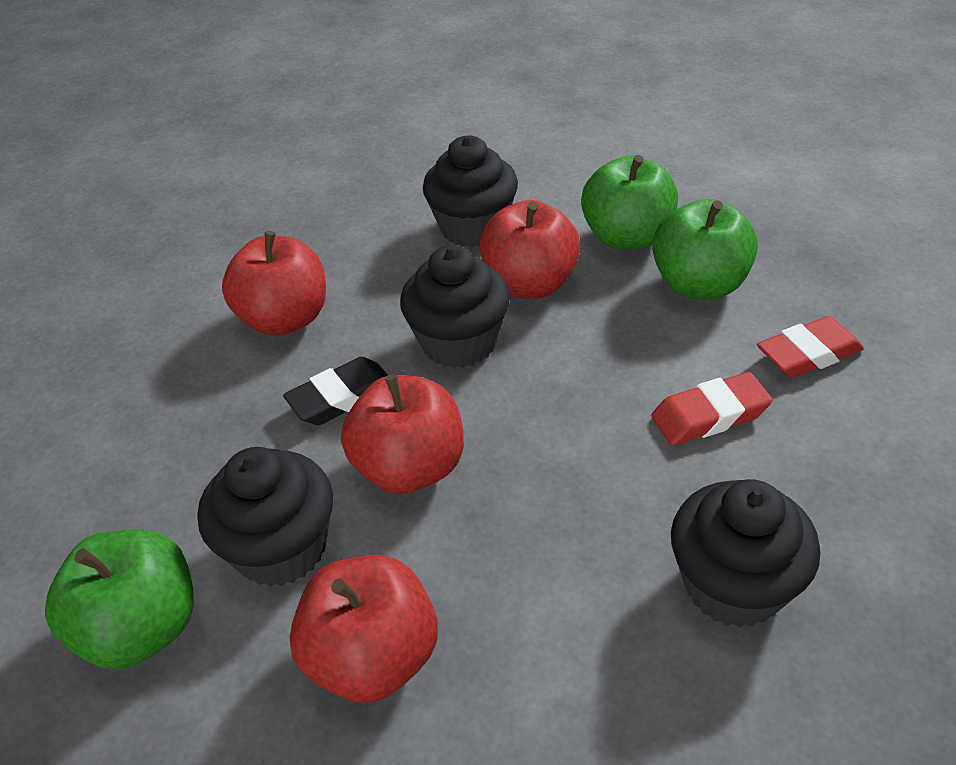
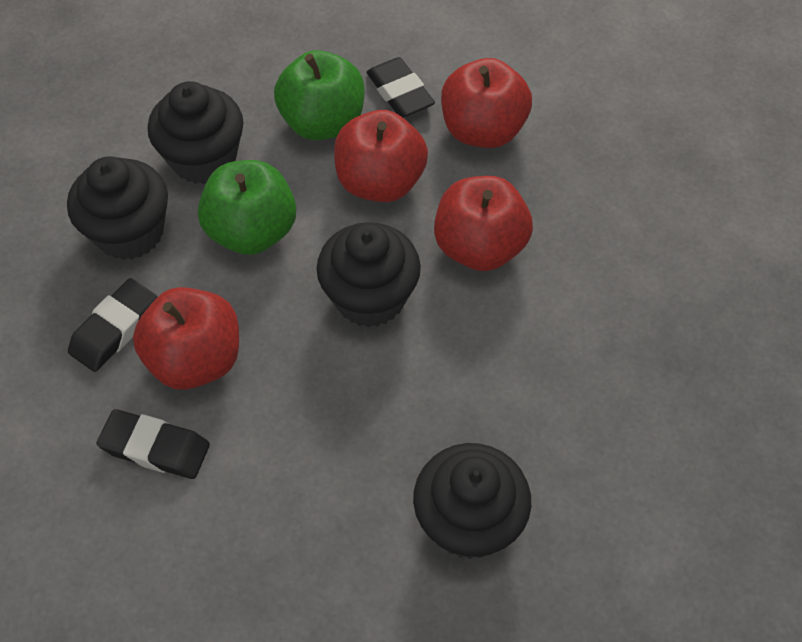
black eraser: [283,357,388,425] = 1 -> [68,278,157,372] [97,409,210,479] [366,57,435,118] = 3
green apple: [45,529,194,669] [581,155,678,250] [652,199,758,300] = 3 -> [198,160,296,255] [274,50,365,140] = 2
red eraser: [651,372,772,445] [757,316,864,378] = 2 -> none = 0

